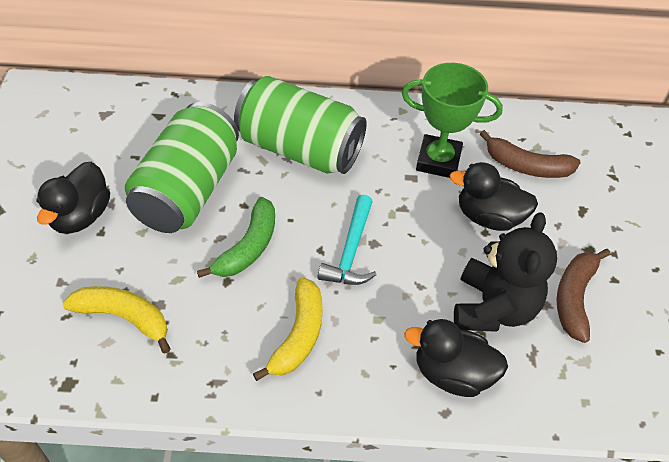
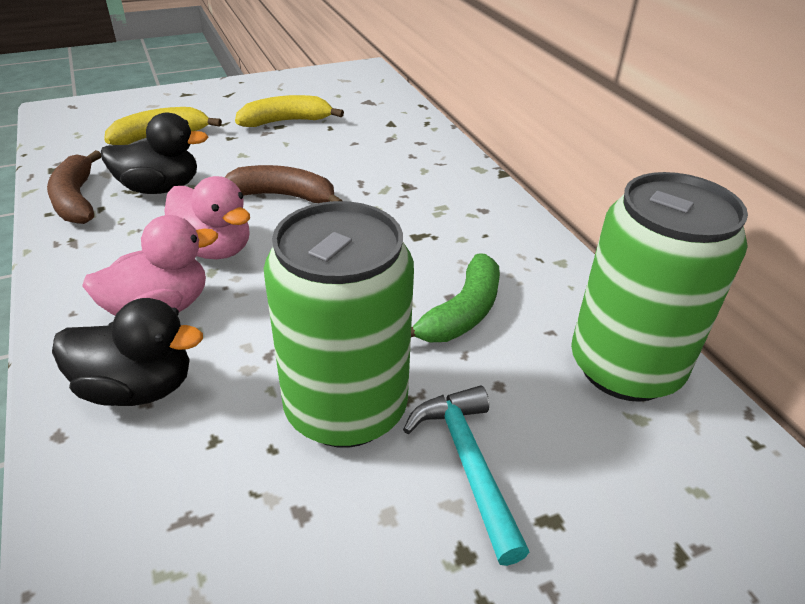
black duck: [36,162,110,234] [404,319,508,397] [449,162,538,231] = 3 -> [52,298,203,406] [101,113,208,194] = 2
black teddy bear: [454,212,557,332] = 1 -> none = 0
green trophy: [402,63,503,178] = 1 -> none = 0
pink duck: none = 0 -> [82,215,218,316] [165,176,250,259] = 2

